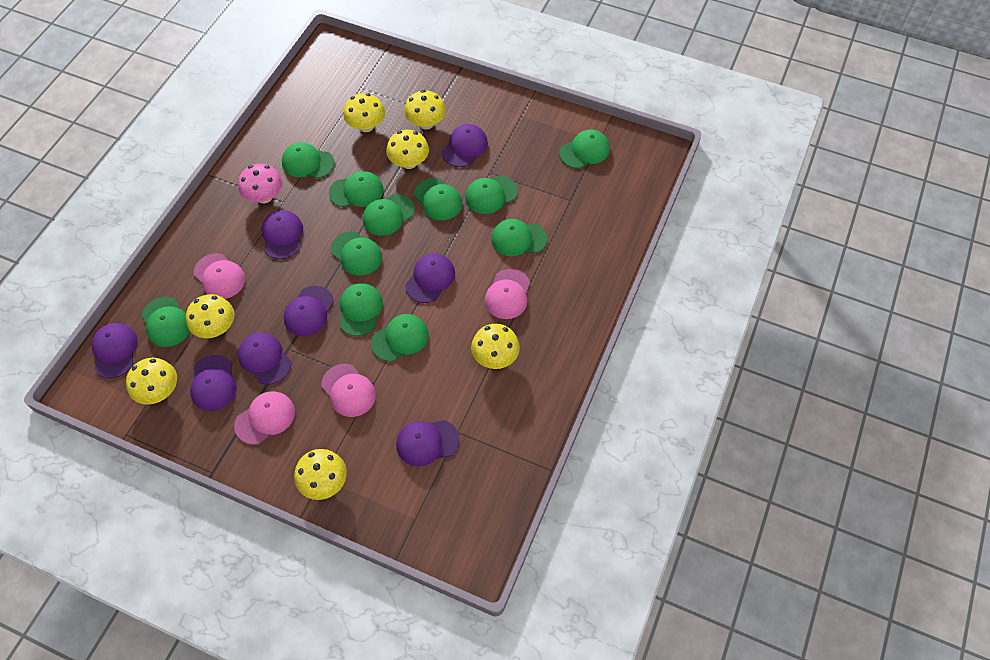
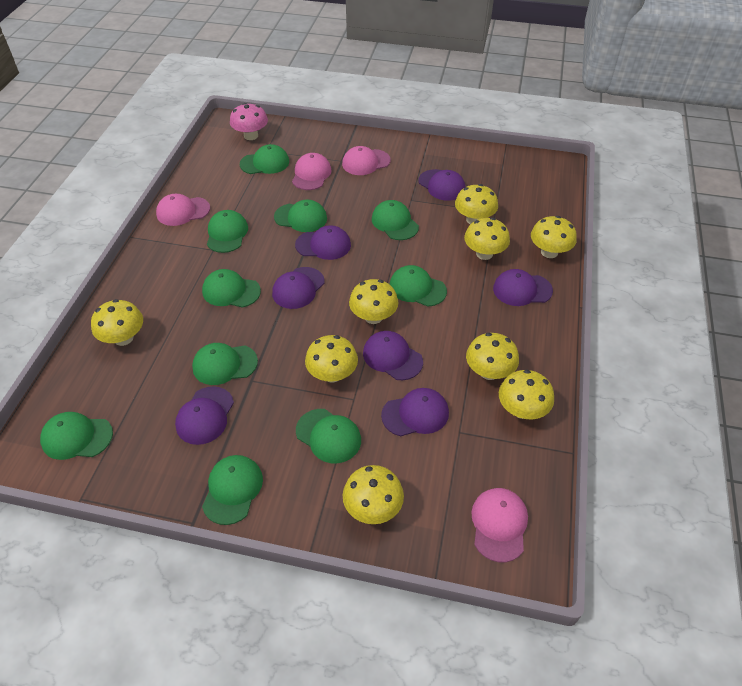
green cap: [141,297,190,347] [282,142,335,178] [329,171,384,207] [330,231,382,276] [339,283,383,336] [363,194,415,236] [371,314,429,362] [414,178,462,220] [465,175,518,214] [491,219,547,256] [559,129,610,169] = 11 -> [40,412,113,460] [192,343,258,385] [202,269,261,308] [202,455,263,525] [207,210,248,253] [240,144,289,174] [274,200,327,232] [296,409,361,463] [372,200,419,240] [390,265,447,307] = 10
purple cap: [92,323,138,378] [190,355,237,411] [238,332,291,385] [262,210,303,259] [284,286,334,336] [396,420,459,467] [405,253,455,303] [442,124,488,167] = 8 -> [175,386,234,445] [272,267,325,309] [295,225,351,260] [363,331,423,380] [381,388,449,436] [418,169,465,201] [493,269,553,306] = 7
yellow mushroom: [126,358,177,405] [186,294,234,338] [294,449,347,500] [343,93,385,132] [386,130,429,169] [404,90,446,130] [471,324,520,369] = 7 -> [91,299,143,346] [305,335,358,383] [343,465,404,524] [349,279,398,324] [455,184,498,224] [464,218,510,260] [466,333,519,380] [499,370,554,419] [531,216,577,258] = 9

